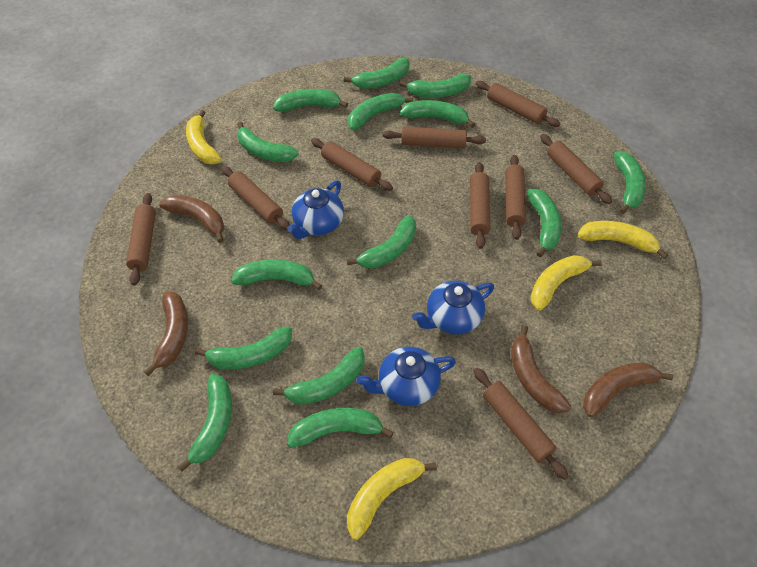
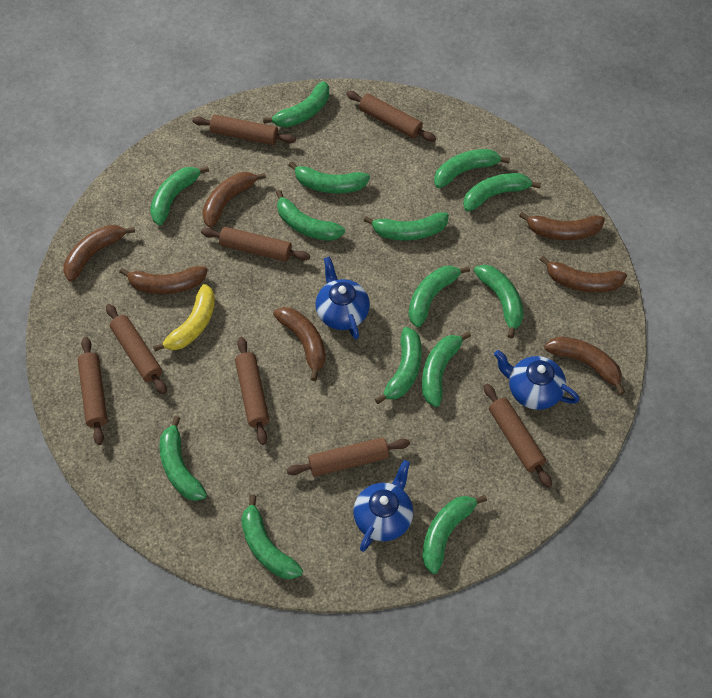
brown banana: [144,291,188,376] [159,195,224,243] [511,325,571,413] [583,362,673,417] = 4 -> [63,225,135,282] [119,266,208,294] [202,172,266,228] [273,307,326,381] [519,212,605,240] [540,256,627,292] [544,336,625,395] = 7
brown rolling pin: [126,193,156,285] [222,166,290,230] [311,138,393,191] [382,126,486,148] [470,162,490,249] [474,368,568,480] [476,81,560,127] [505,155,526,240] [540,134,612,204] = 9 -> [78,337,108,445] [106,304,167,394] [192,115,296,145] [201,227,310,262] [235,337,269,445] [287,437,410,476] [346,91,436,142] [484,384,552,488] = 8
yellow banana: [186,110,222,165] [347,458,437,540] [531,255,602,311] [578,221,668,259] = 4 -> [153,284,215,352] = 1

